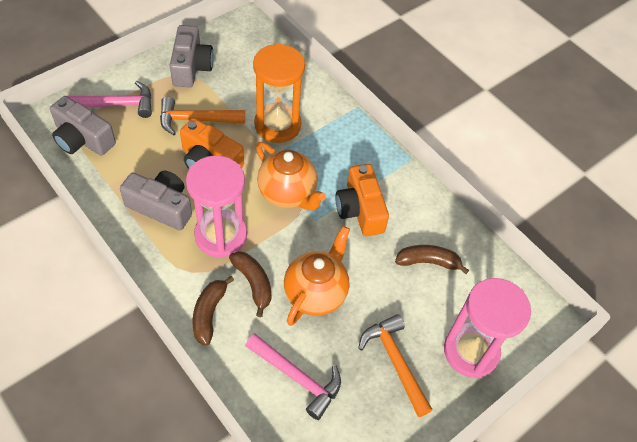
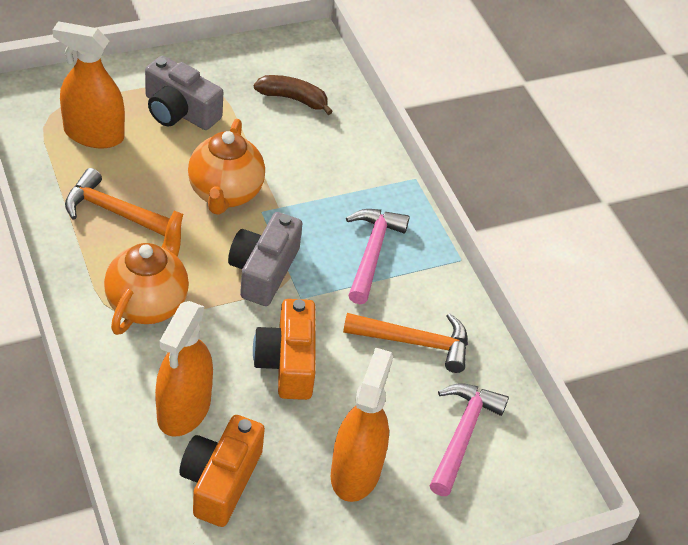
brown banana: [193,276,234,346] [229,251,271,317] [395,245,469,274] = 3 -> [254,75,333,115] = 1
grey camera: [50,96,116,156] [120,171,192,230] [170,25,214,87] = 3 -> [145,56,223,130] [228,212,303,306] = 2
orange hourglass: [253,43,305,143] = 1 -> none = 0
orange spray bottle: none = 0 -> [53,21,125,148] [155,301,213,437] [331,347,393,502] = 3
pink hourglass: [186,155,247,258] [444,278,531,378] = 2 -> none = 0

